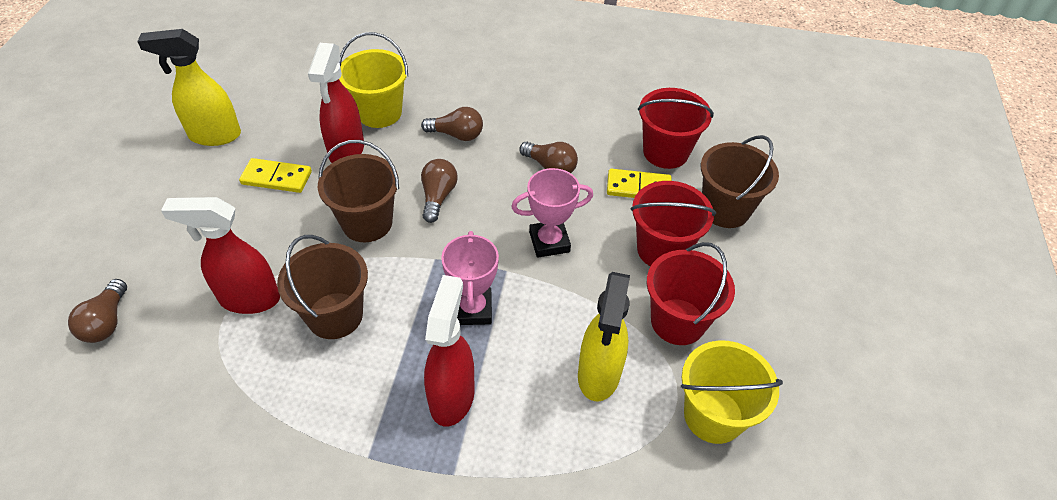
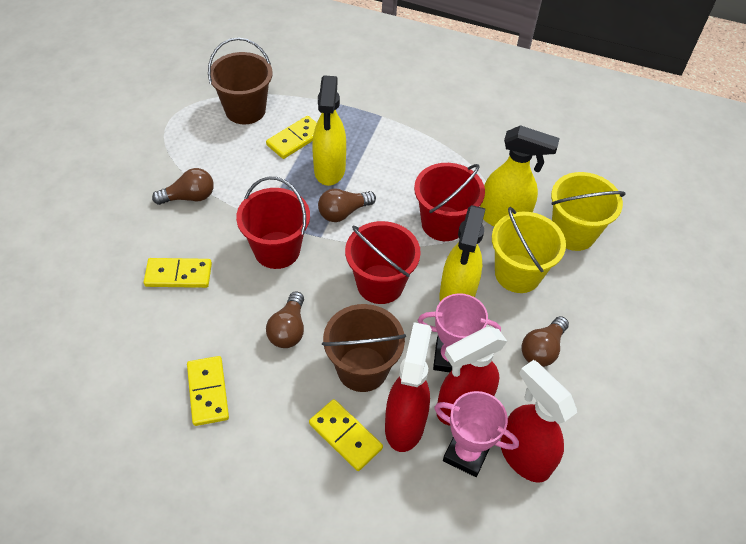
brown bucket: [277,235,368,339] [318,140,399,242] [701,135,779,228] = 3 -> [208,37,273,124] [322,304,406,392] = 2
yellow domino: [239,158,312,193] [607,169,672,198] = 2 -> [144,258,212,288] [187,356,229,426] [266,116,317,159] [309,399,383,471] = 4
yellow spray bottle: [137,29,241,146] [578,272,630,402] = 2 -> [312,76,346,186] [439,205,486,301] [480,125,560,227] = 3

